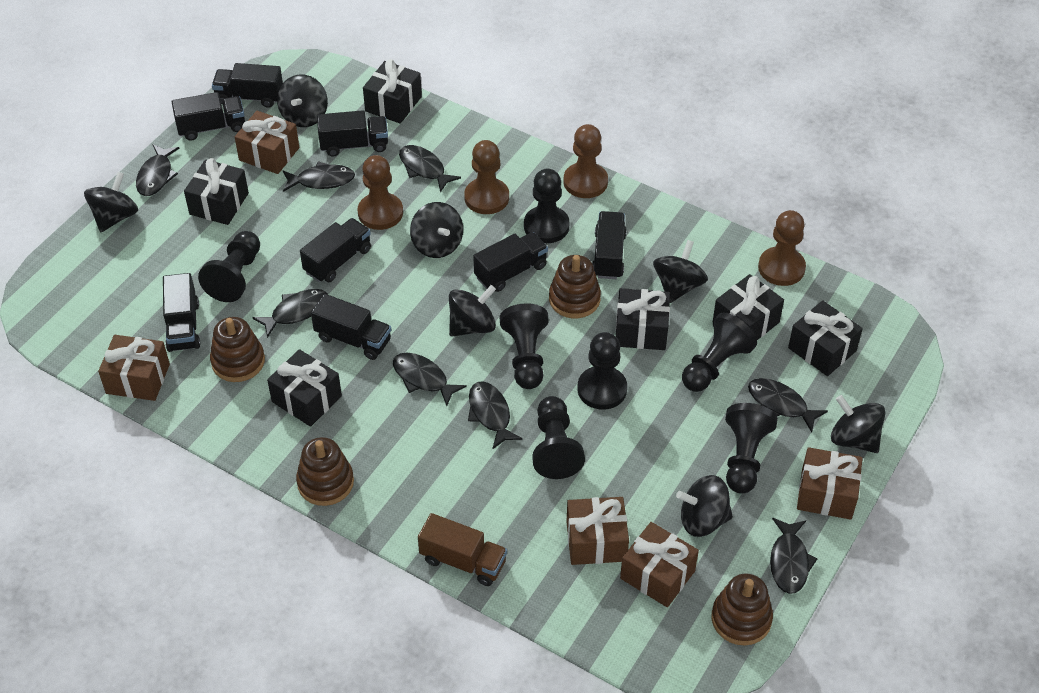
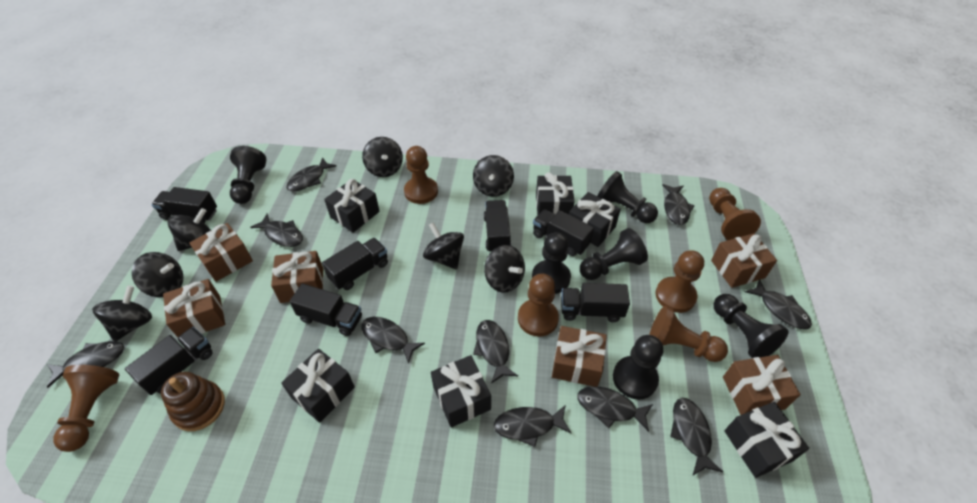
black fish: [136,144,179,196] [252,289,328,338] [283,161,355,192] [393,353,467,406] [399,145,461,192] [468,381,523,450] [748,378,828,432] [770,518,818,594] = 8 -> [47,341,124,388] [250,214,303,247] [287,157,337,192] [361,317,425,364] [473,320,518,384] [494,405,571,447] [577,386,653,432] [662,184,694,225] [670,398,723,476] [745,279,812,329] = 10
black pawn: [198,231,260,302] [500,303,549,389] [524,169,570,243] [532,396,585,479] [578,332,627,410] [682,312,757,392] [725,403,778,494] = 7 -> [230,146,266,204] [532,232,571,294] [580,228,648,280] [597,171,658,223] [613,335,663,400] [713,294,789,358] = 6
black truck: [163,273,200,352] [172,92,245,141] [212,63,283,108] [300,218,371,282] [311,294,391,360] [317,110,388,157] [473,232,548,292] [593,211,627,279] = 8 -> [125,327,213,395] [152,187,217,223] [289,283,362,336] [322,238,388,290] [484,200,511,252] [533,209,594,256] [561,283,630,322] = 7
brown gift: [98,335,170,401] [235,111,299,174] [567,497,629,565] [620,522,699,607] [797,447,863,520] = 5 -> [163,279,225,337] [189,223,253,282] [271,251,323,303] [552,326,607,387] [711,233,777,288] [723,355,801,415] = 6
brown pawn: [357,155,403,230] [464,140,509,214] [564,124,608,198] [758,210,806,286] = 4 -> [53,365,119,452] [404,146,438,204] [518,274,559,337] [649,306,728,362] [655,250,704,313] [709,188,761,240] = 6
brown stacking toy: [210,317,265,382] [296,437,354,506] [549,255,601,318] [711,574,773,646] = 4 -> [161,372,225,431] = 1
brown truck: [418,513,507,586] = 1 -> none = 0

